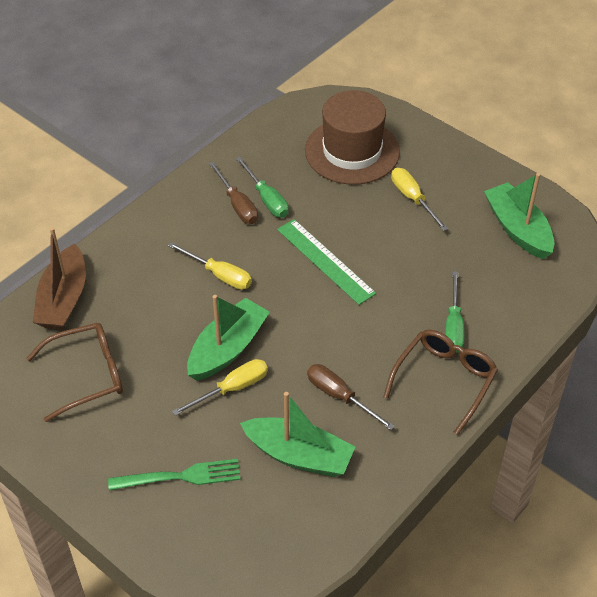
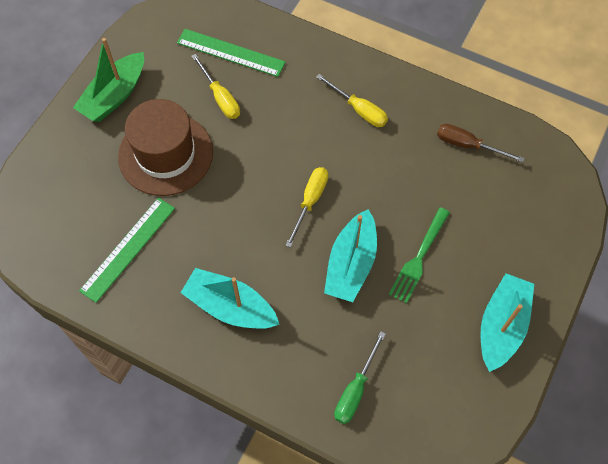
brown boat: [33,227,86,330] = 1 -> none = 0
brown glasses: [26,323,123,422] [384,330,498,435] = 2 -> none = 0
brown screwdriver: [209,162,258,224] [307,364,395,430] = 2 -> [437,124,524,162] = 1
green boat: [187,295,270,381] [240,392,355,477] [484,173,554,259] = 3 -> [73,38,144,122] = 1
green ruler: [277,219,376,305] = 1 -> [79,197,175,303] [177,29,285,77] = 2
green screwdriver: [236,157,289,218] [445,271,464,353] = 2 -> [334,331,386,424] = 1
turquoise boat: none = 0 -> [180,268,280,329] [324,209,377,302] [480,273,534,372] = 3

